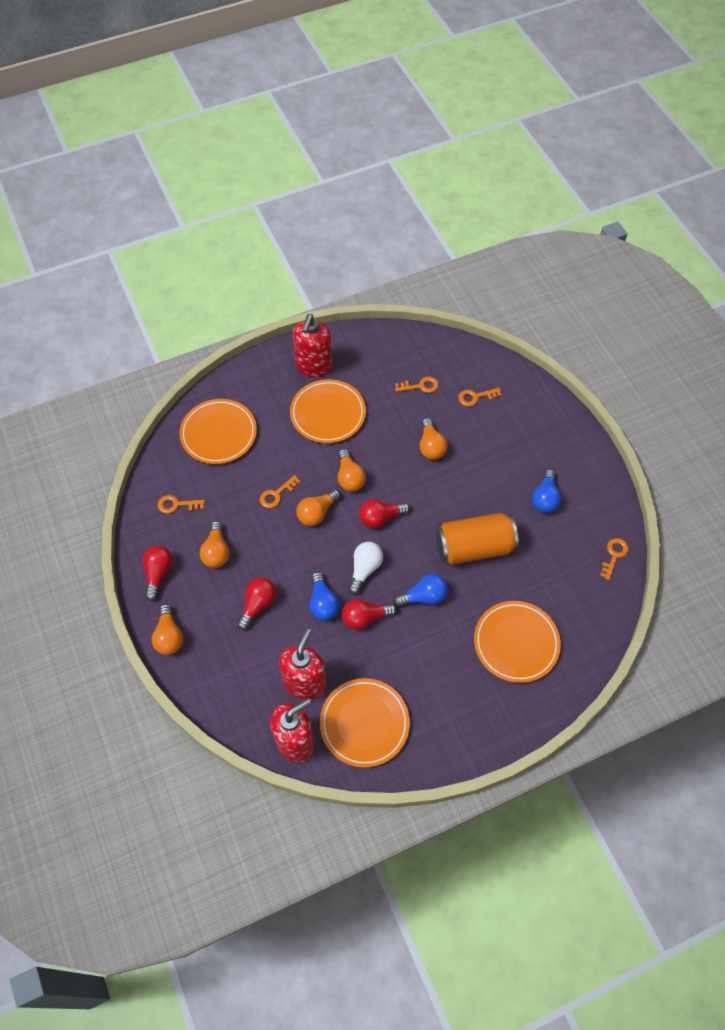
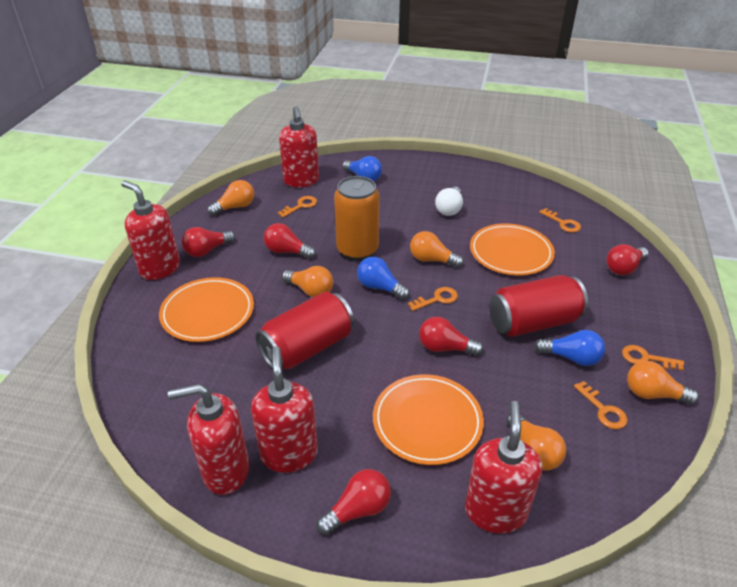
orange plate: [180,399,257,464] [290,379,366,443] [320,678,410,767] [474,601,561,683] = 4 -> [159,277,254,342] [373,374,484,465] [470,223,555,275] = 3
red can: none = 0 -> [255,292,354,369] [489,275,588,337] = 2
red light bulb: [142,545,173,601] [237,577,276,630] [342,599,397,630] [359,499,410,528] = 4 -> [182,227,235,257] [264,223,316,259] [316,469,391,535] [419,317,483,356] [606,244,649,275] = 5
red soap dispenser: [270,698,314,763] [279,629,327,700] [293,314,332,378] = 3 -> [121,181,180,280] [168,384,249,495] [251,346,318,473] [279,106,319,187] [465,401,542,534] = 5

